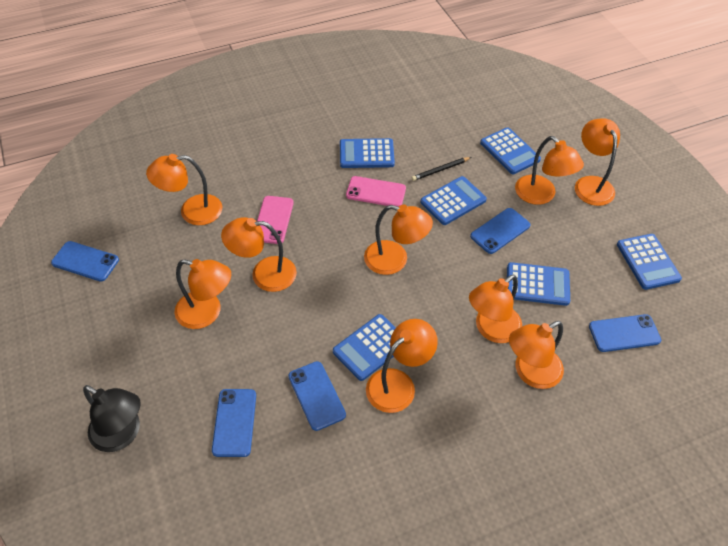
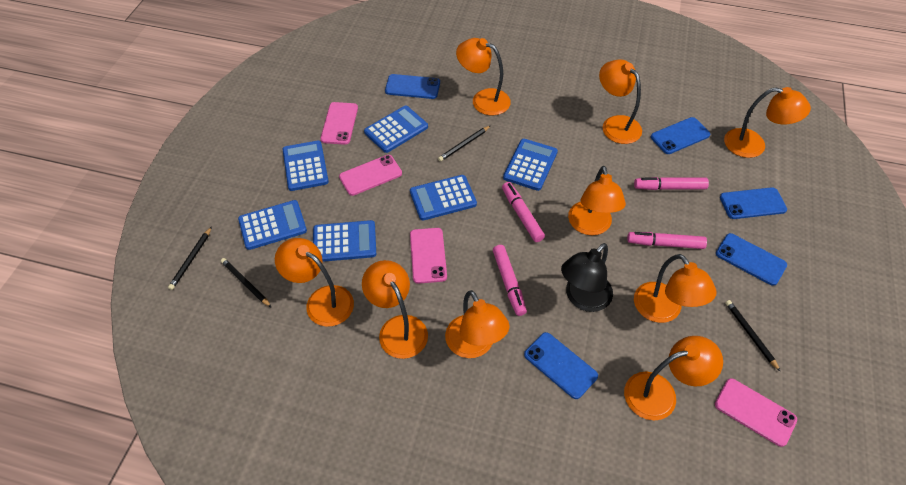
black pencil: [412,157,471,181] = 1 -> [168,227,212,290] [221,258,272,308] [438,126,490,162] [725,300,781,372] = 4
pink marker: none = 0 -> [493,245,527,316] [502,182,545,242] [627,232,707,249] [634,177,709,190] = 4
pink phone: [257,196,294,244] [346,176,406,207] = 2 -> [321,102,358,145] [339,155,402,196] [410,228,447,284] [715,378,797,447] = 4

